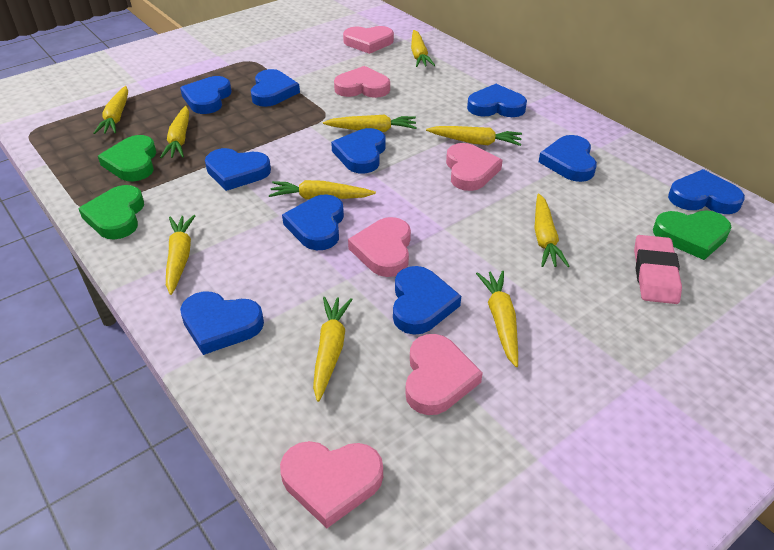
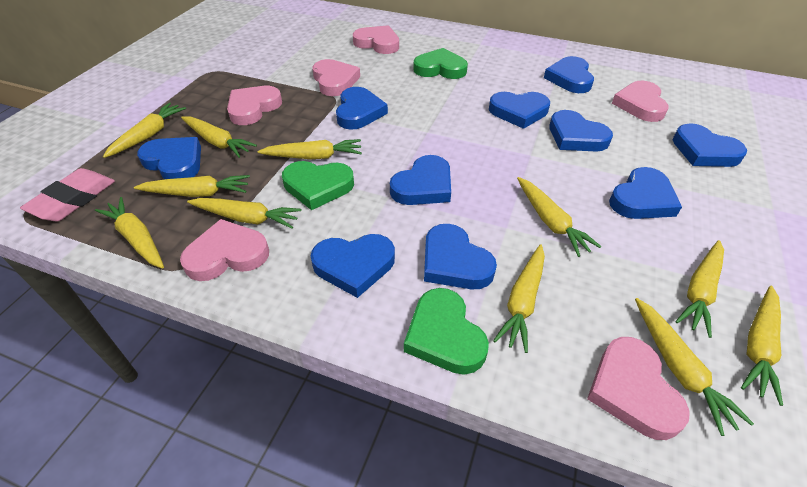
yellow carrot: [94,86,128,134] [160,106,189,158] [166,215,196,295] [269,180,376,199] [313,297,353,402] [323,115,417,132] [411,30,435,67] [426,126,522,146] [476,271,518,367] [534,194,569,267] = 10 -> [95,197,164,268] [103,103,186,158] [134,175,250,197] [181,116,257,158] [187,198,302,229] [257,139,362,159] [493,244,545,353] [517,177,602,257] [635,298,754,436] [675,240,724,338] [741,286,783,406] = 11

